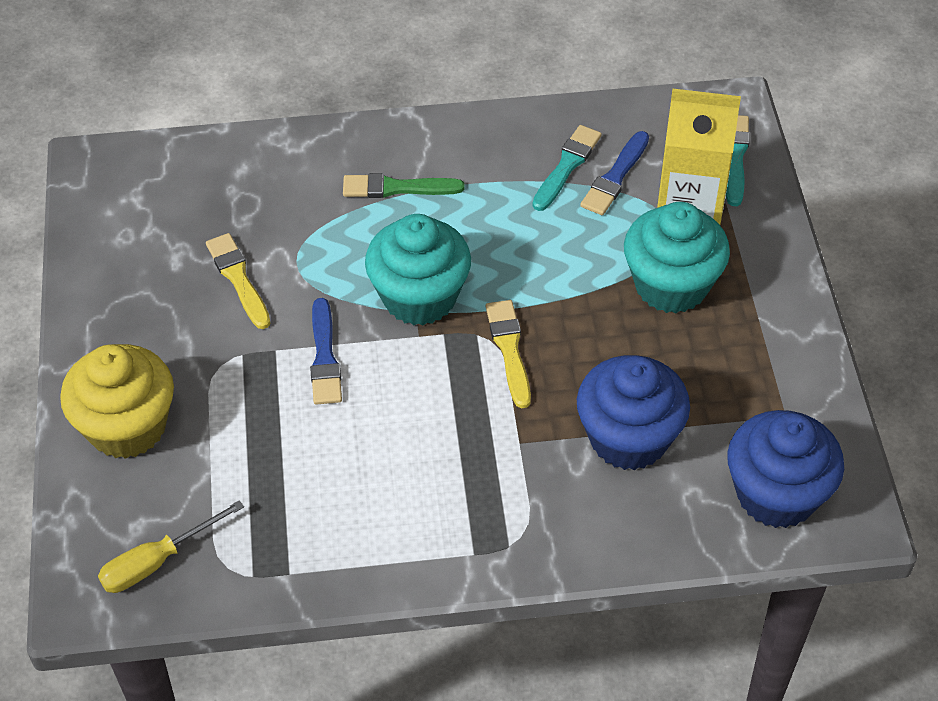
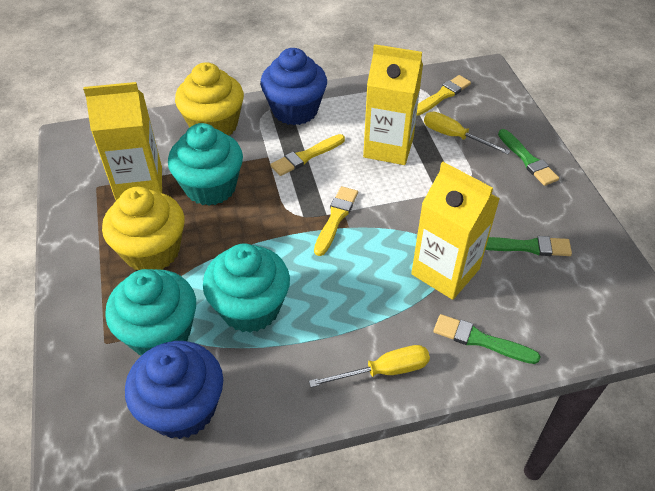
blue brush: [310,298,342,405] [580,131,649,215] = 2 -> none = 0
green brush: [343,173,464,198] = 1 -> [433,314,541,364] [485,236,572,256] [498,129,559,186] = 3
turquoise brush: [532,125,602,211] [726,115,750,206] = 2 -> none = 0
turquoise cupcake: [365,214,471,325] [624,202,730,313] = 2 -> [105,269,196,355] [168,123,243,206] [203,244,290,333] = 3
yellow brush: [206,233,271,329] [486,300,531,408] = 2 -> [270,134,345,176] [314,186,358,256] [416,75,471,116] = 3
yellow carton: [657,89,741,225] = 1 -> [83,82,162,200] [363,44,423,165] [411,162,500,300] = 3
yellow cupcake: [60,344,174,459] = 1 -> [102,187,184,270] [175,62,244,135] = 2
yellow screwdriver: [98,500,244,593] = 1 -> [309,345,430,387] [424,112,510,154] = 2

